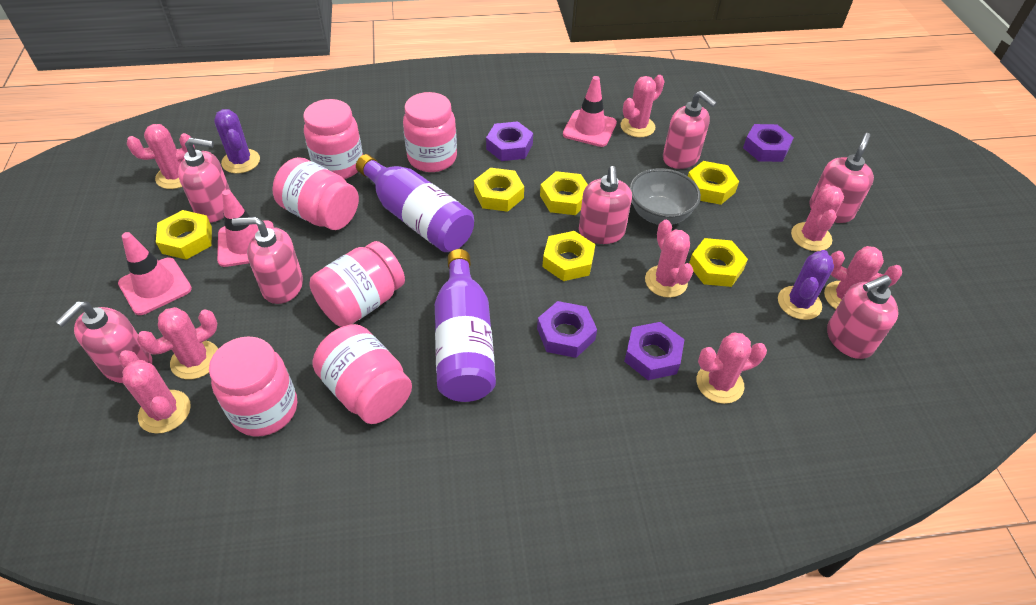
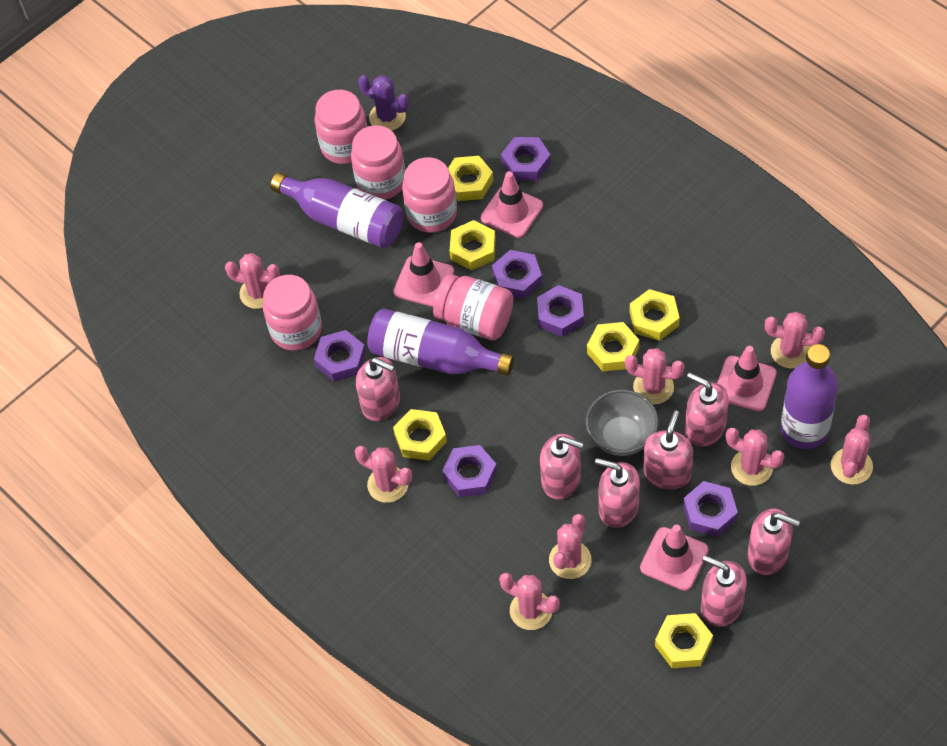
pink jar: [209,336,297,436] [273,157,359,230] [303,99,363,179] [309,241,405,327] [313,324,412,424] [403,92,457,172] = 6 -> [263,275,322,351] [314,90,367,164] [351,125,405,200] [402,157,457,233] [433,274,513,340] = 5
pink traffic cone: [118,232,192,315] [217,190,274,267] [563,76,617,147] = 3 -> [393,242,454,307] [481,171,543,238] [640,525,709,591] [717,346,776,411] = 4
purple bottle: [356,154,474,252] [435,249,496,402] = 2 -> [270,172,403,248] [367,308,514,376] [780,344,838,449] = 3
purple cactus: [214,109,260,173] [778,250,834,320] = 2 -> [358,75,409,131] = 1
purple nut: [486,121,533,161] [537,301,597,358] [624,322,685,380] [743,124,794,162] = 4 -> [314,330,366,382] [442,445,497,497] [492,250,542,299] [501,137,551,181] [537,285,584,337] [683,481,738,537] = 6

